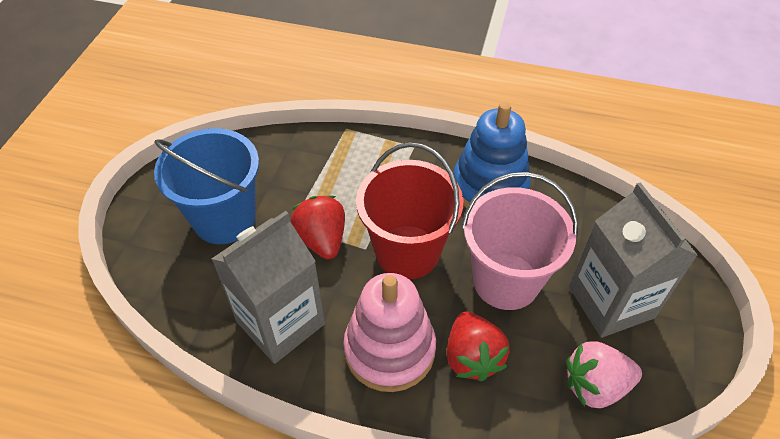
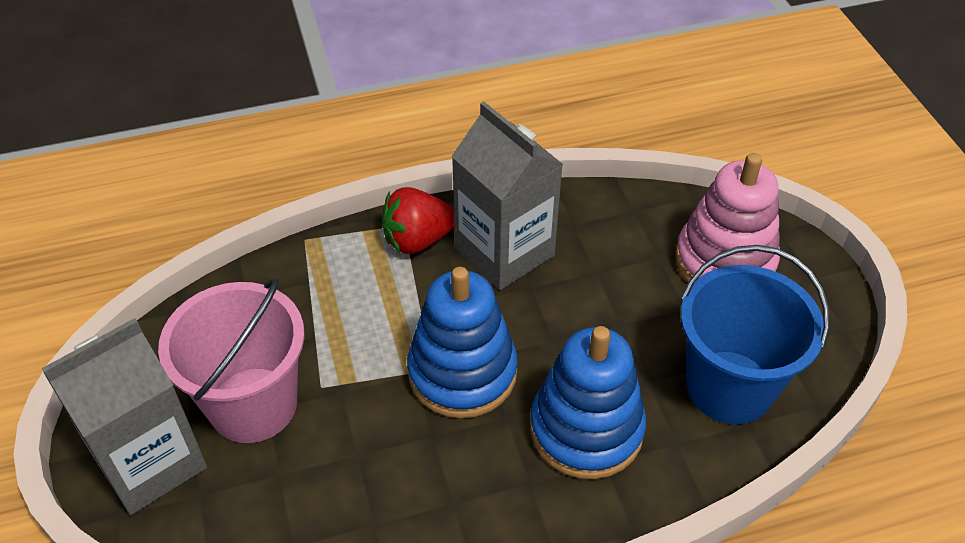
blue stacking toy: [453,102,531,208] = 1 -> [407,267,518,418] [530,326,646,479] = 2
pink strawberry: [567,341,642,408] = 1 -> none = 0
red bucket: [356,142,463,279] = 1 -> none = 0
red strawberry: [290,195,345,259] [446,312,510,381] = 2 -> [382,187,455,254] = 1

